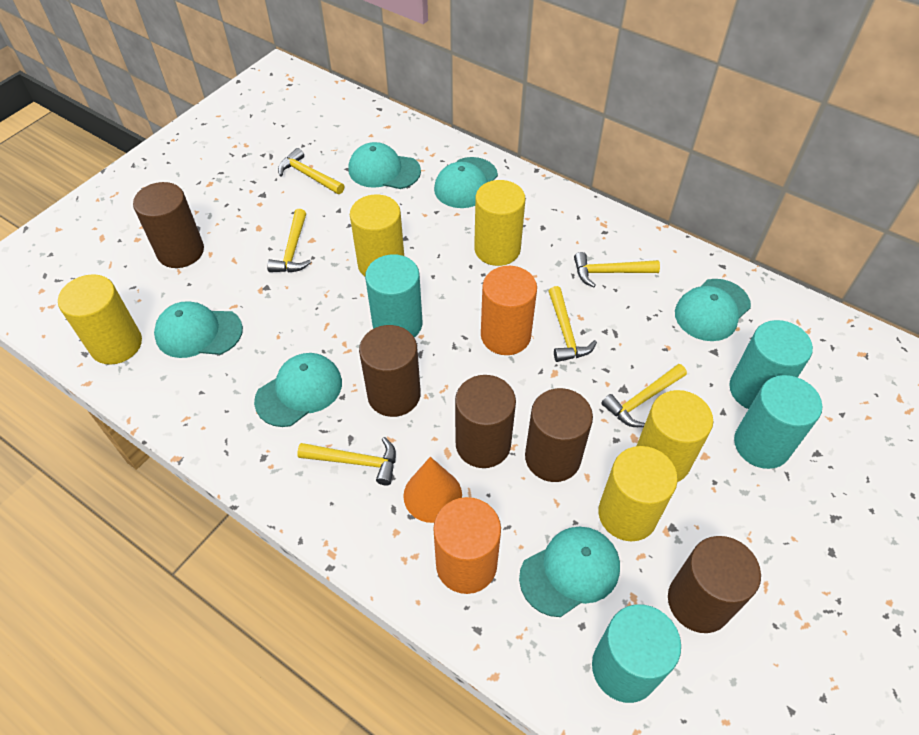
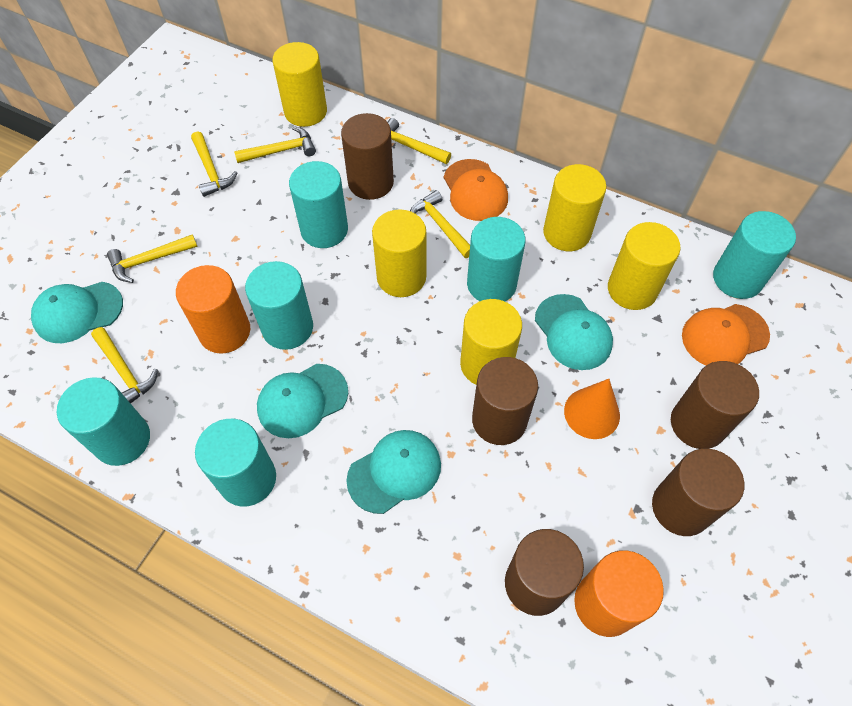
orange cap: none = 0 -> [444,159,508,221] [682,304,770,365] = 2
turquoise cap: [154,301,243,358] [254,353,342,427] [349,142,421,189] [434,157,498,208] [519,527,620,617] [675,279,751,341] = 6 -> [31,282,123,343] [257,364,348,438] [346,430,441,514] [535,294,613,370] = 4
turquoise cylinder: [365,254,422,338] [592,604,681,703] [729,320,813,409] [734,375,822,469] = 4 -> [57,377,150,466] [195,419,276,507] [245,261,313,350] [289,161,348,248] [467,217,526,302] [713,211,796,299] = 6

